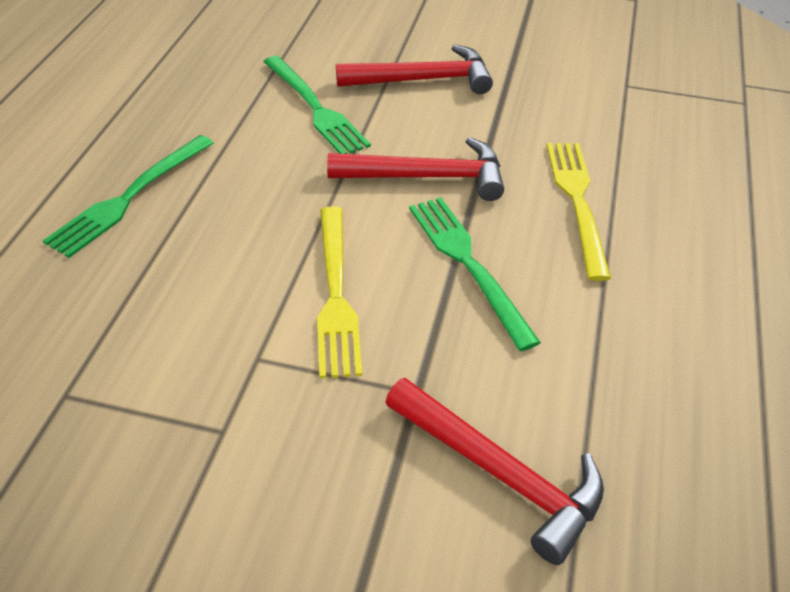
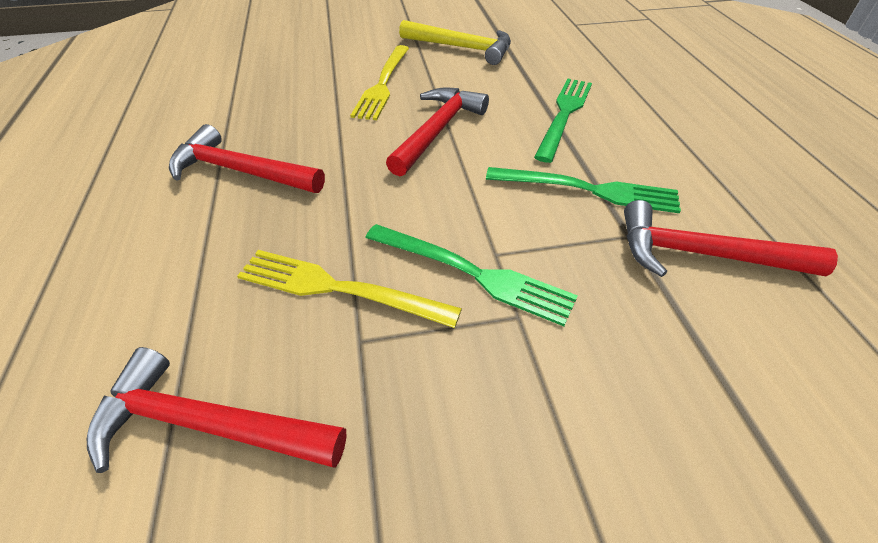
red hammer: [327,137,504,201] [336,44,493,94] [385,378,604,565] = 3 -> [87,347,346,473] [169,124,325,193] [386,88,489,176] [624,200,838,277] = 4
yellow hammer: none = 0 -> [399,20,511,65] = 1

